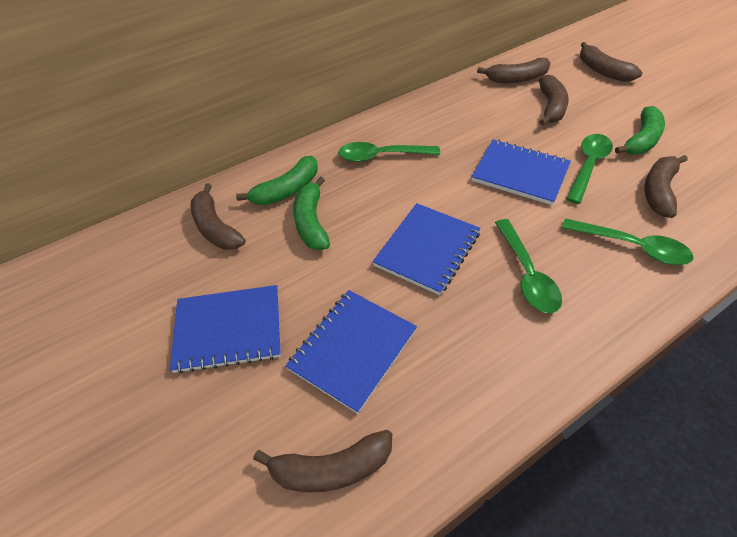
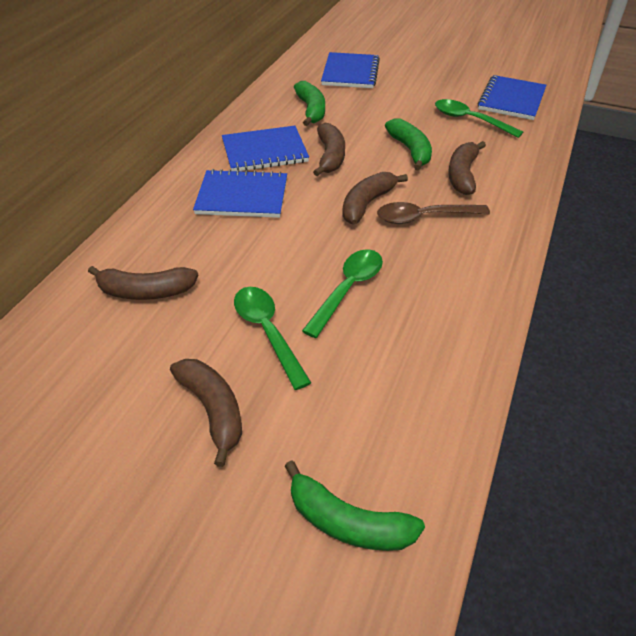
brown banana: [191,184,245,250] [253,430,392,493] [477,58,551,83] [539,75,569,126] [580,42,643,82] [644,155,688,218] = 6 -> [88,266,198,300] [170,359,242,467] [313,123,345,176] [342,172,408,224] [448,141,486,195] = 5
brown spoon: none = 0 -> [377,202,490,224] = 1
green spoon: [338,142,440,162] [495,219,562,313] [562,218,693,265] [566,134,613,204] = 4 -> [234,287,311,390] [302,249,383,338] [435,99,523,138] = 3

